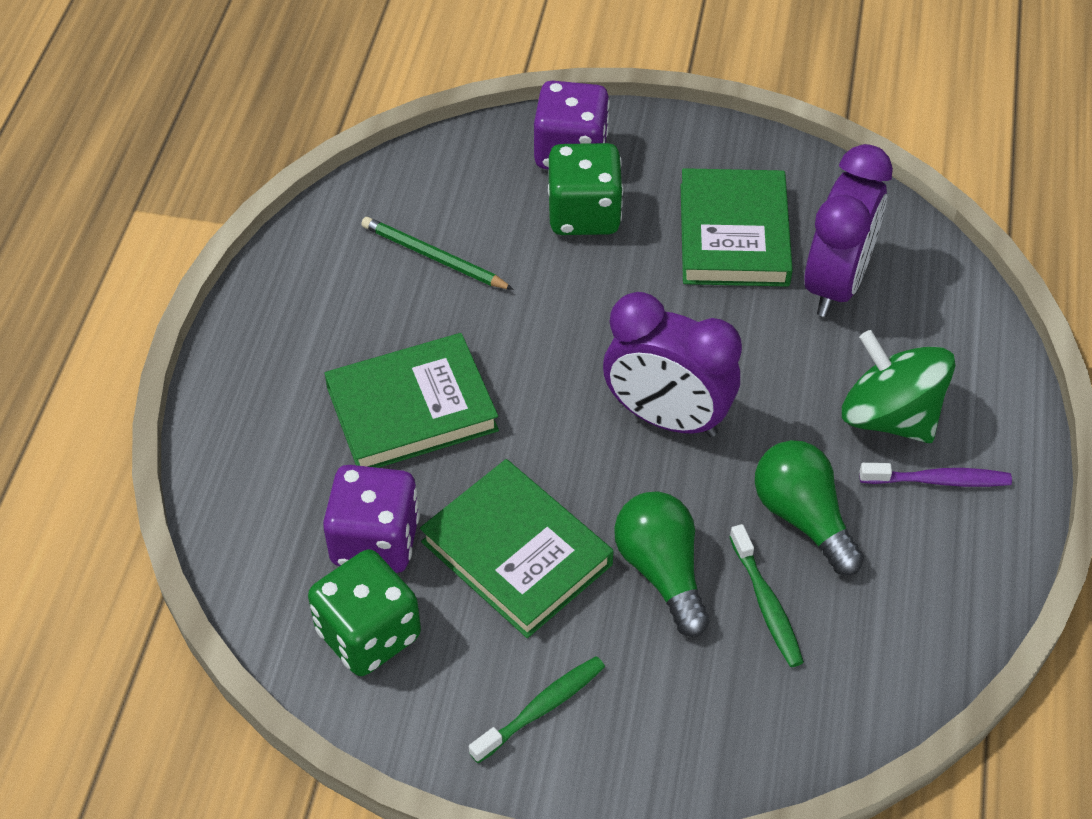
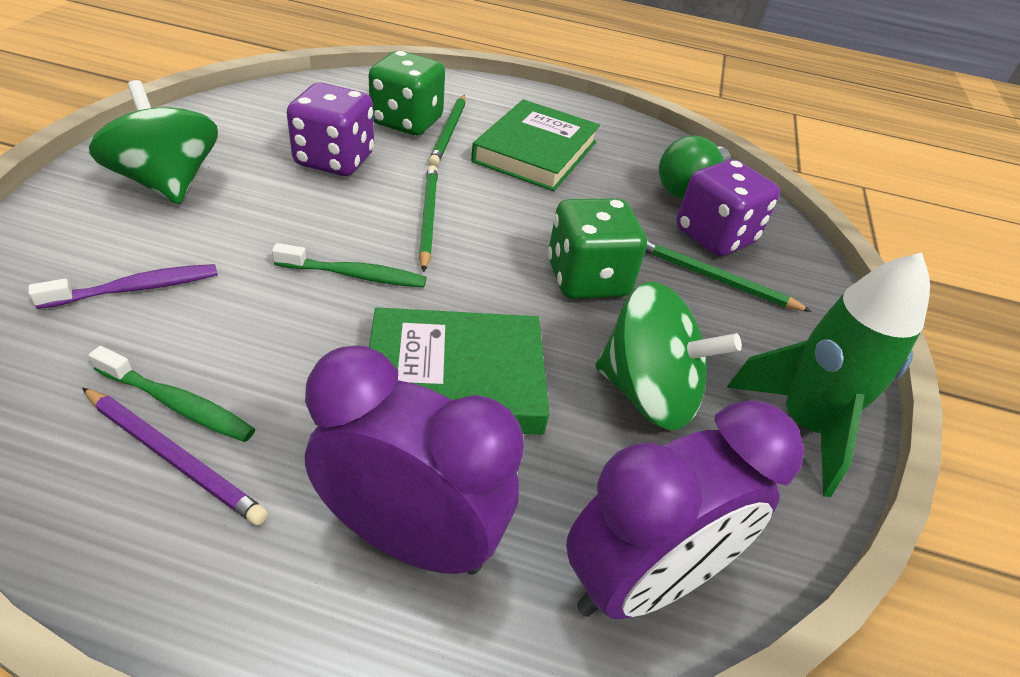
green book: [325,333,499,468] [420,459,614,638] [681,168,793,287] = 3 -> [369,307,549,435] [471,99,600,191] = 2
green light bulb: [614,491,710,637] [755,440,864,575] = 2 -> [659,135,731,200] = 1
green pencil: [361,217,514,290] = 1 -> [419,165,438,272] [429,95,466,166] [645,241,812,312] = 3
green rocket: none = 0 -> [726,252,930,497] = 1
green spinning top: [842,330,955,443] = 1 -> [89,80,218,204] [596,282,742,430] = 2
purple pencil: none = 0 -> [82,388,268,526] = 1

